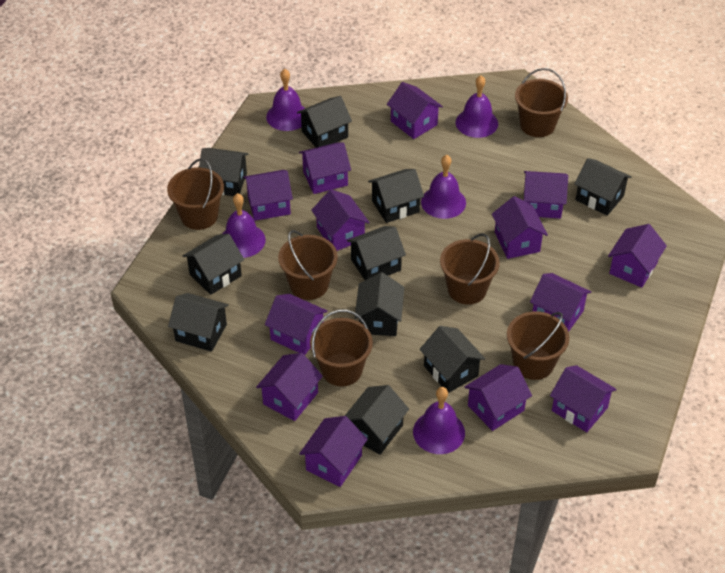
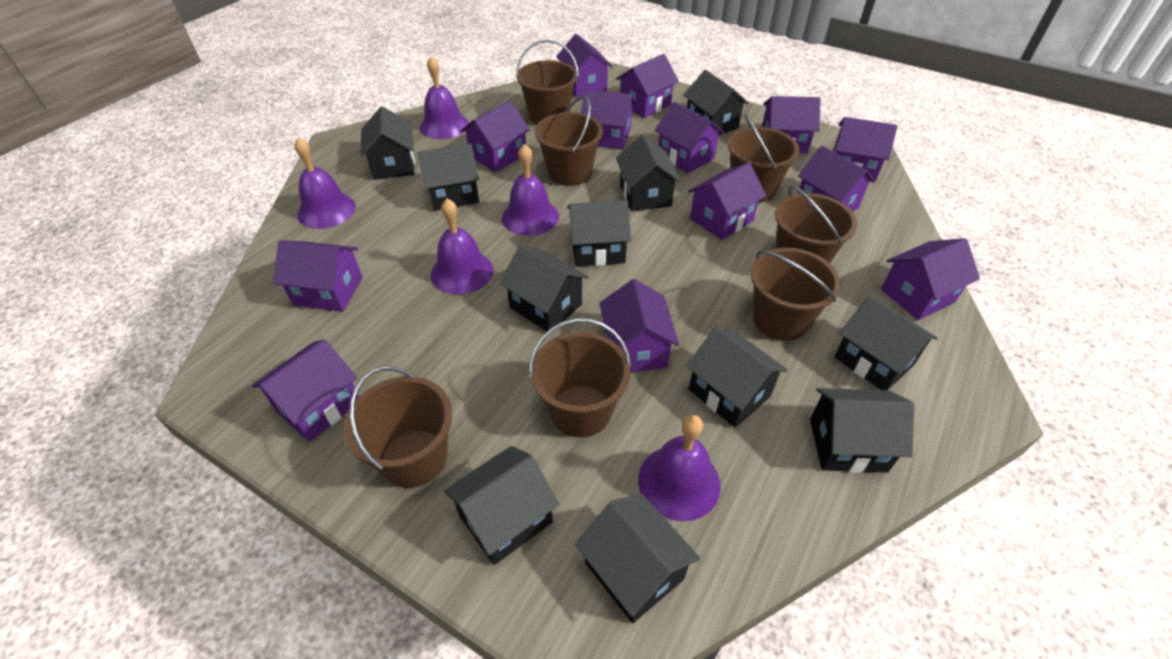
black house: [168,293,229,352] [183,234,244,295] [199,148,248,196] [297,96,352,148] [345,385,409,455] [347,226,406,280] [355,272,404,336] [368,169,424,223] [420,326,485,393] [575,158,632,216] = 10 -> [360,106,415,180] [418,143,479,211] [444,446,559,565] [499,245,588,331] [567,200,631,267] [575,494,700,623] [616,134,681,211] [684,70,749,135] [686,327,788,427] [810,388,914,473] [834,296,938,390] = 11
brown bucket: [167,158,224,230] [278,230,338,300] [310,309,373,386] [440,234,500,305] [507,311,570,380] [515,68,568,137] = 6 -> [344,366,452,488] [516,40,579,124] [529,318,631,437] [535,96,603,186] [728,113,800,203] [751,248,841,341] [775,185,857,263] = 7

